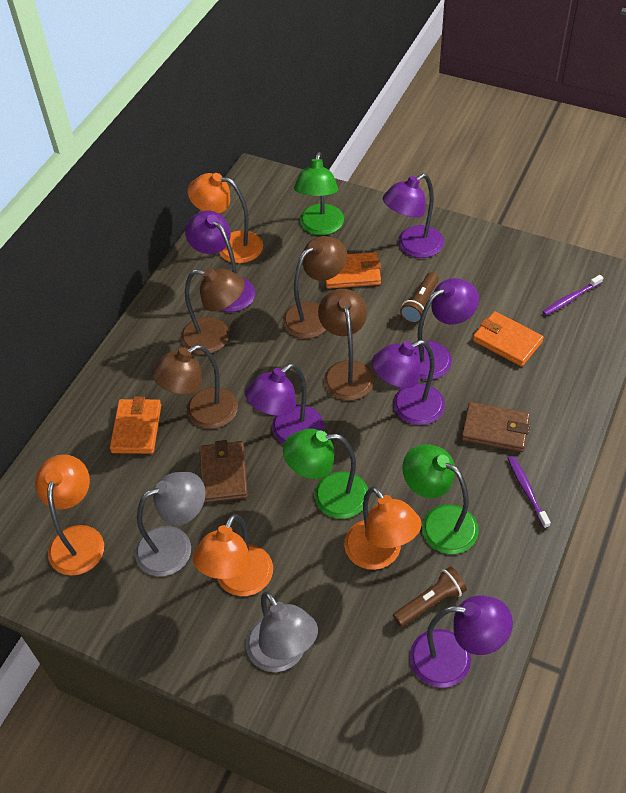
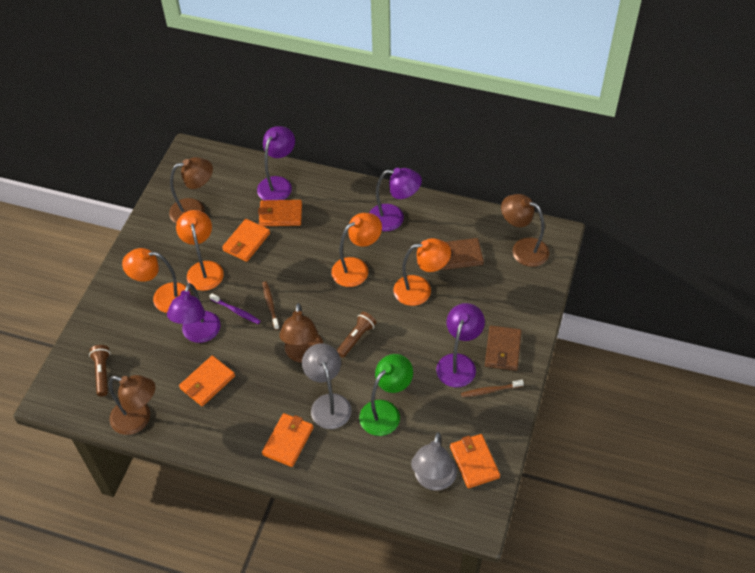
brown toothbrush: none = 0 -> [262,281,279,330] [461,380,524,397] = 2
green lamp: [283,429,368,519] [294,152,344,235] [402,444,479,554] = 3 -> [359,354,413,436] = 1
orange wallet: [110,397,161,454] [325,252,381,289] [473,311,544,367] = 3 -> [179,356,235,406] [222,219,270,262] [258,200,302,226] [262,413,313,467] [450,434,500,489] = 5
purple lamp: [185,211,255,312] [245,363,324,444] [372,340,445,425] [383,173,444,258] [410,595,513,688] [414,278,479,380] = 6 -> [167,283,221,343] [257,126,295,200] [369,168,422,231] [436,303,485,387] = 4
purple toothbrush: [507,455,551,529] [543,275,603,315] = 2 -> [210,293,261,324] = 1

